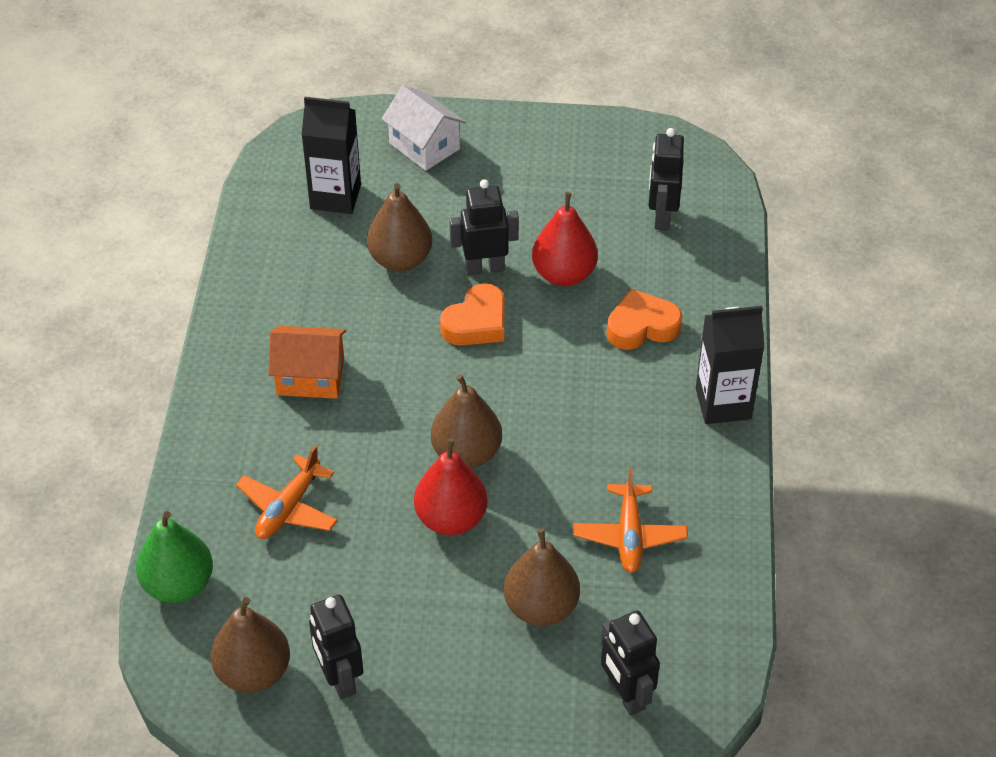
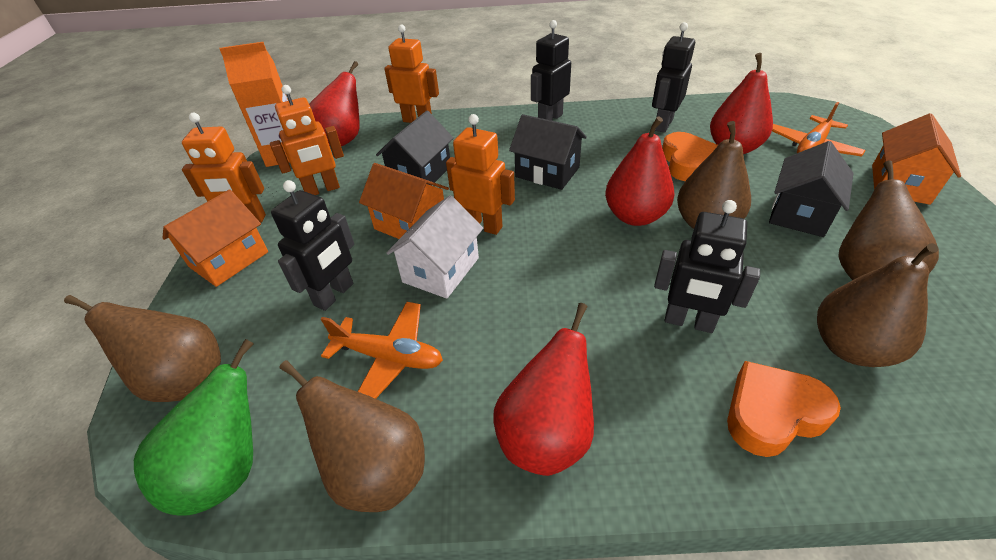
black carton: [301,97,361,214] [696,306,764,424] = 2 -> none = 0
black house: none = 0 -> [376,111,454,186] [509,114,587,190] [769,141,854,237] = 3
brown pear: [211,597,290,693] [367,183,432,271] [431,374,502,468] [504,528,580,626] = 4 -> [64,295,221,402] [280,360,425,512] [677,121,751,229] [817,243,938,367] [838,160,939,280] = 5
orange carton: none = 0 -> [219,42,290,167] = 1
orange house: [268,326,346,399] = 1 -> [162,190,268,287] [359,163,449,239] [872,113,961,205] = 3
orange robot: none = 0 -> [182,113,266,223] [270,85,344,195] [384,24,439,123] [446,114,515,235] = 4
red pear: [414,438,488,535] [532,192,598,286] = 2 -> [309,61,360,146] [494,303,594,476] [605,116,675,226] [710,53,773,154] = 4

